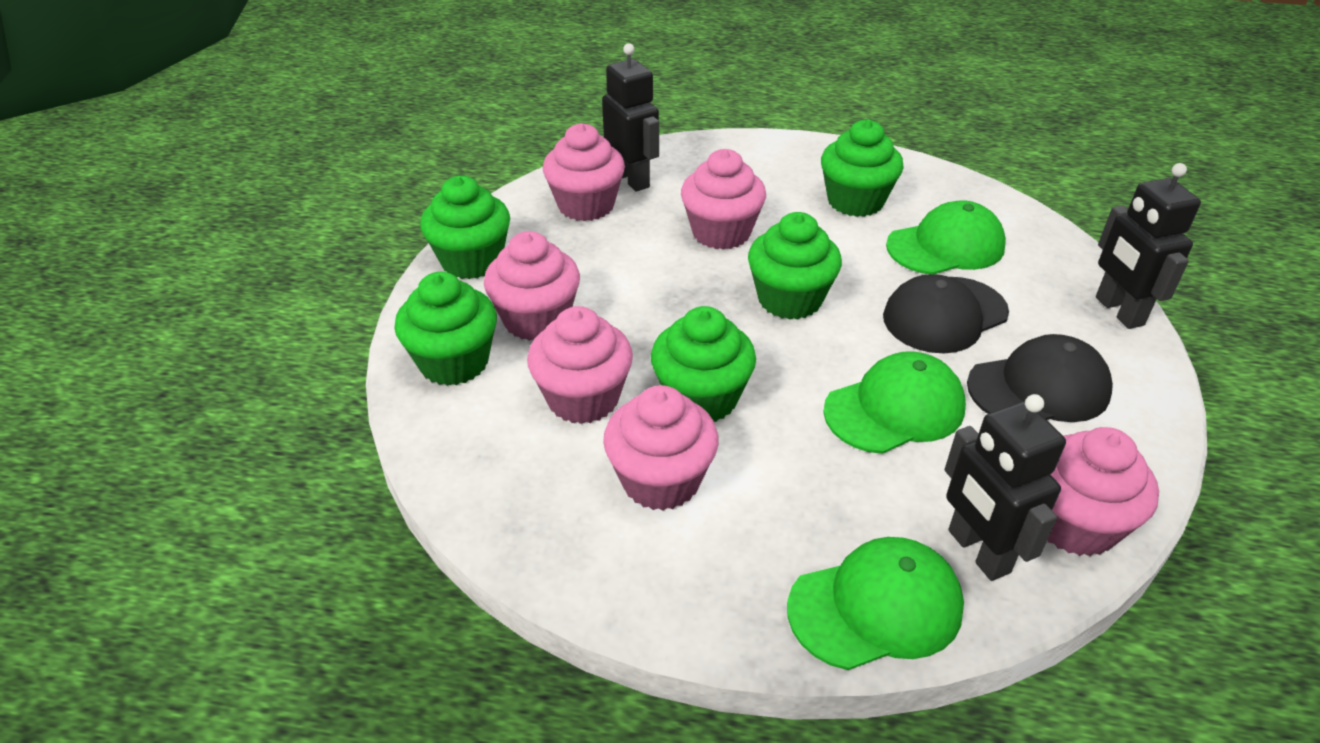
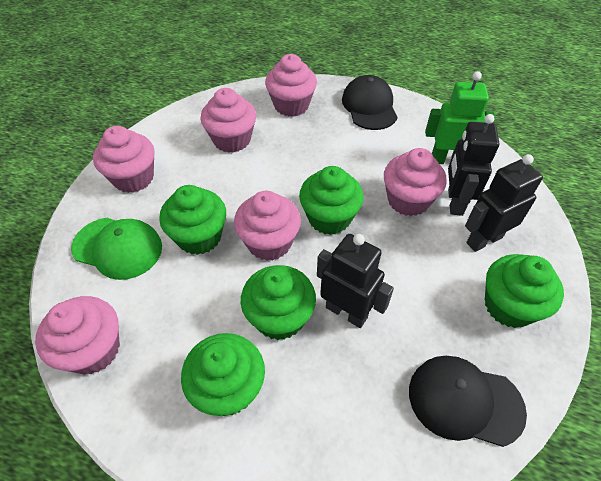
green cap: [787,537,964,670] [823,351,966,454] [886,200,1006,274] = 3 -> [71,218,162,280] = 1
green robot: none = 0 -> [425,71,495,164] = 1

